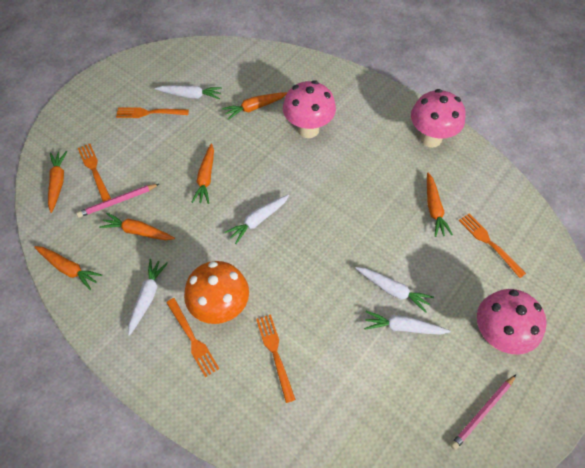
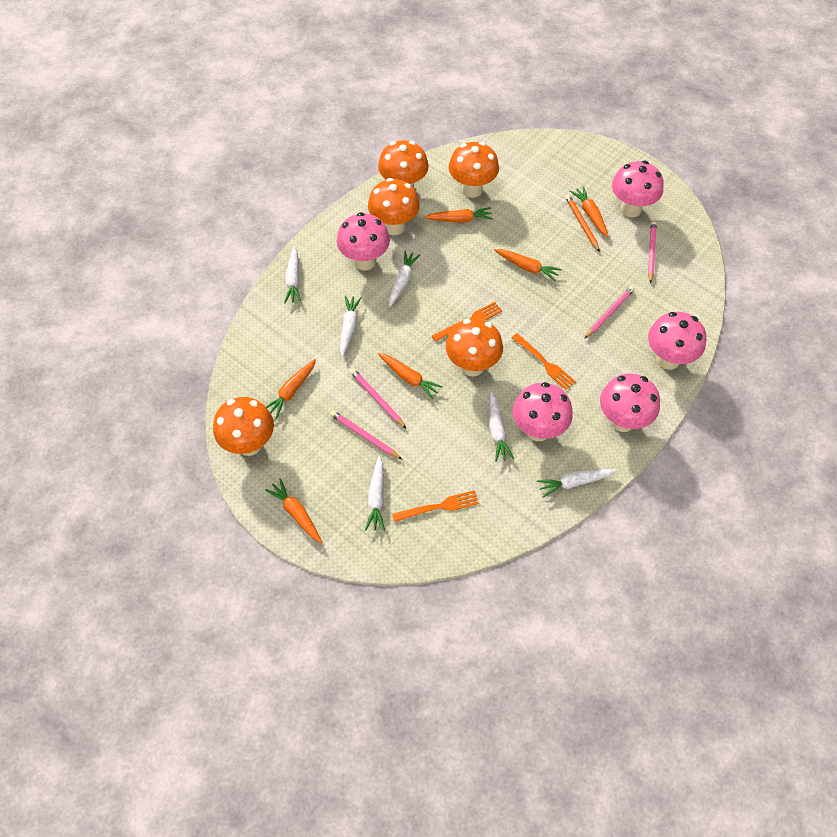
orange fork: [78,144,111,202] [116,107,189,118] [166,298,219,377] [256,314,296,403] [459,214,526,278] = 5 -> [392,490,479,522] [432,302,502,342] [512,333,576,390] = 3
orange mushroom: [184,261,249,324] = 1 -> [213,397,274,456] [368,178,420,235] [378,140,429,188] [446,318,503,377] [449,142,499,198] = 5
orange pencil: none = 0 -> [565,194,600,252] = 1
pink mushroom: [283,80,336,138] [411,89,466,148] [477,289,547,355] = 3 -> [337,212,390,270] [512,382,573,441] [600,373,660,432] [612,161,664,217] [648,312,706,370] = 5
pink pencil: [76,184,159,218] [450,375,516,450] = 2 -> [330,410,402,459] [350,369,406,428] [584,286,635,339] [648,221,657,284] = 4
white carrot: [128,259,168,336] [155,85,222,99] [225,195,289,244] [355,267,434,313] [364,311,451,335] = 5 -> [284,246,301,303] [340,295,362,357] [365,455,385,531] [389,251,420,307] [489,392,514,462] [537,469,617,498] = 6

